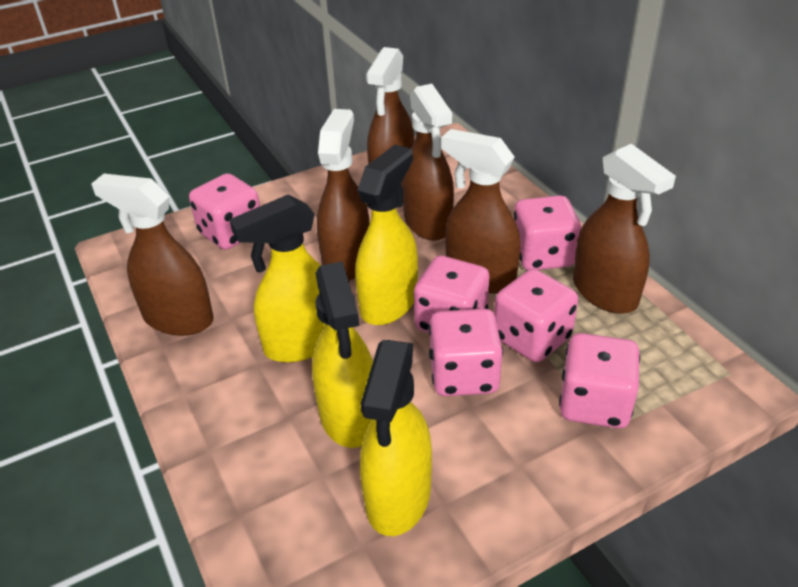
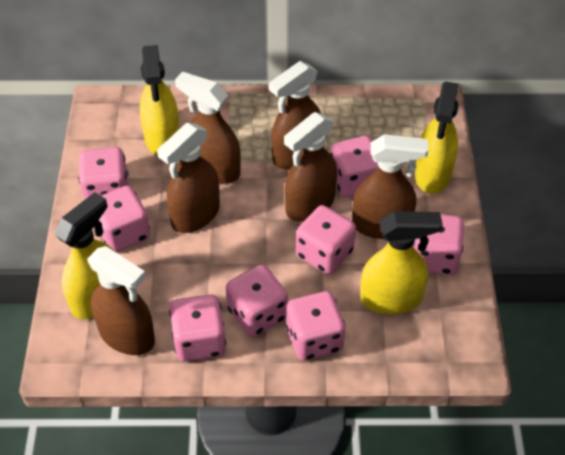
pink dice: [189,173,260,250] [414,256,490,333] [429,309,503,396] [494,269,578,362] [514,195,581,270] [559,333,640,428] = 6 -> [79,147,128,200] [99,186,150,252] [169,294,226,362] [226,265,288,337] [286,291,345,361] [296,205,356,274] [330,136,378,197] [413,214,464,275] = 8

